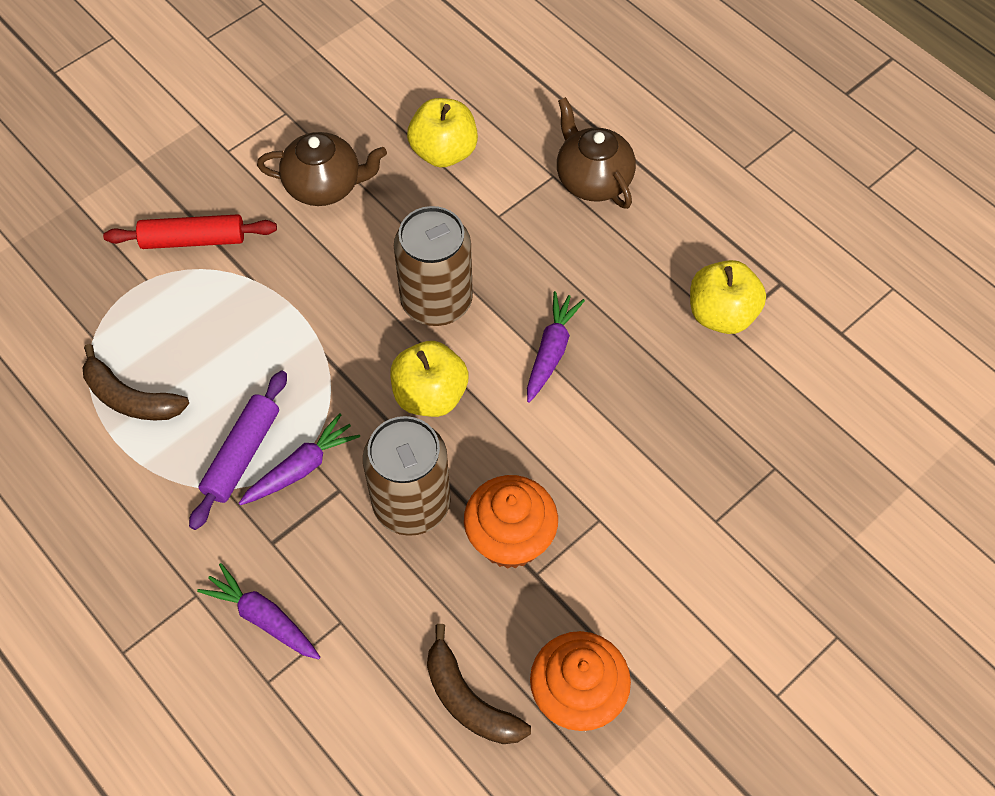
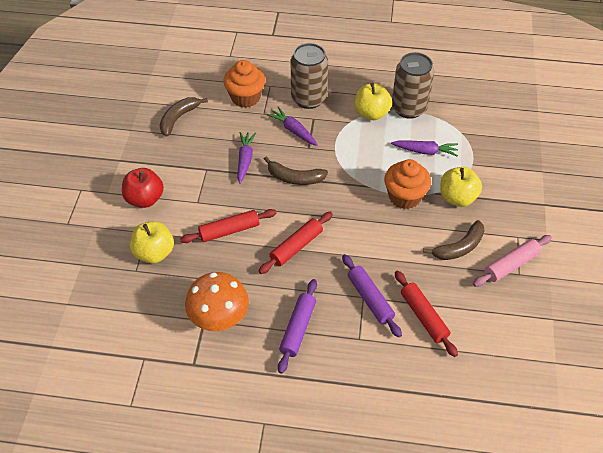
brown banana: [83,344,189,420] [427,624,531,744] = 2 -> [160,97,208,137] [264,156,328,185] [423,220,485,260] = 3
brown teapot: [257,132,387,206] [557,97,636,209] = 2 -> none = 0
orange mushroom: none = 0 -> [185,272,249,331] = 1
pink rolling pin: none = 0 -> [473,235,552,287] = 1
purple rolling pin: [189,371,287,530] = 1 -> [278,279,317,374] [342,254,402,338] = 2
red apple: none = 0 -> [122,168,164,208] = 1
red rolling pin: [103,214,277,249] = 1 -> [180,209,277,243] [258,212,333,274] [395,271,458,357] = 3

